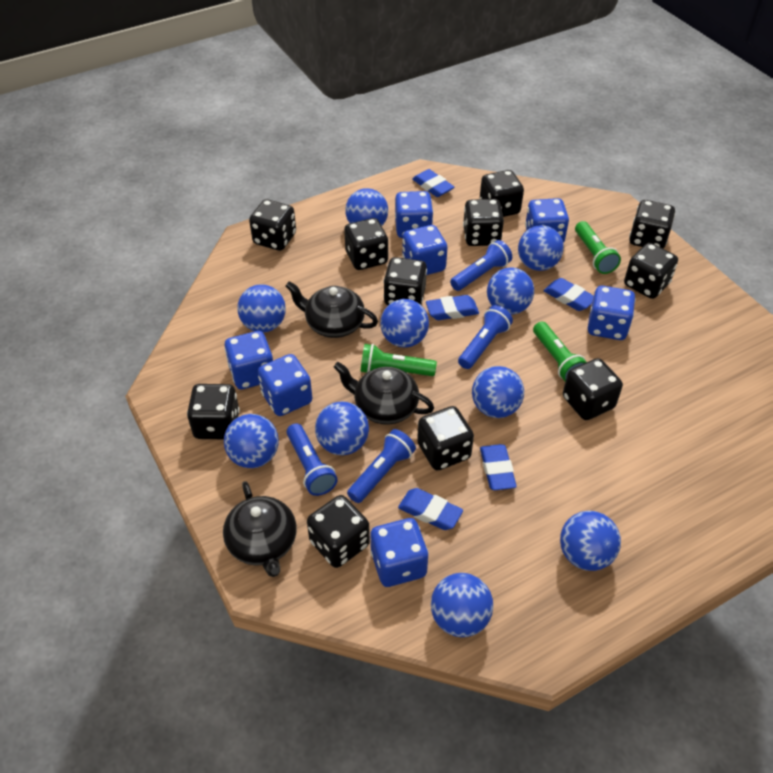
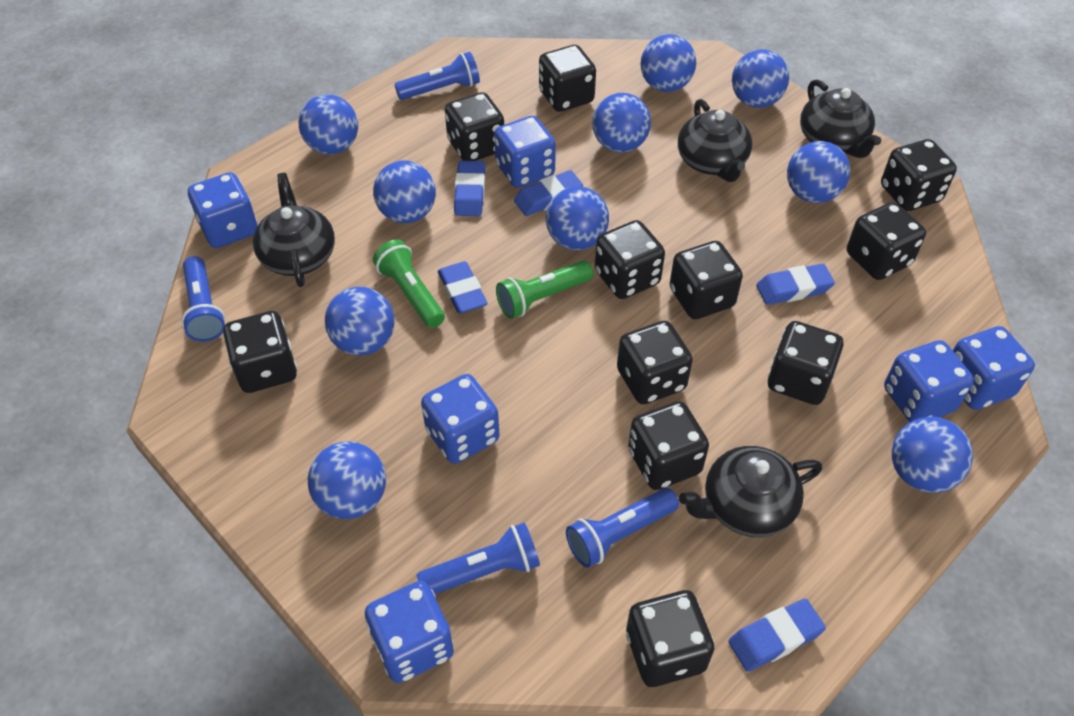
black teapot: [223,481,297,577] [285,281,378,338] [334,362,434,425] = 3 -> [253,173,335,287] [678,99,752,182] [679,446,822,537] [800,80,881,158] = 4
blue dice: [224,331,273,389] [258,354,312,416] [370,518,429,587] [395,191,433,238] [402,225,448,275] [525,198,569,243] [588,286,635,340] = 7 -> [188,172,258,248] [365,581,454,683] [421,374,499,464] [494,116,556,188] [884,340,974,422] [953,326,1035,410] = 6
green flashlight: [360,344,437,376] [533,322,586,381] [575,221,621,274] = 3 -> [373,239,445,328] [496,260,593,319] = 2

